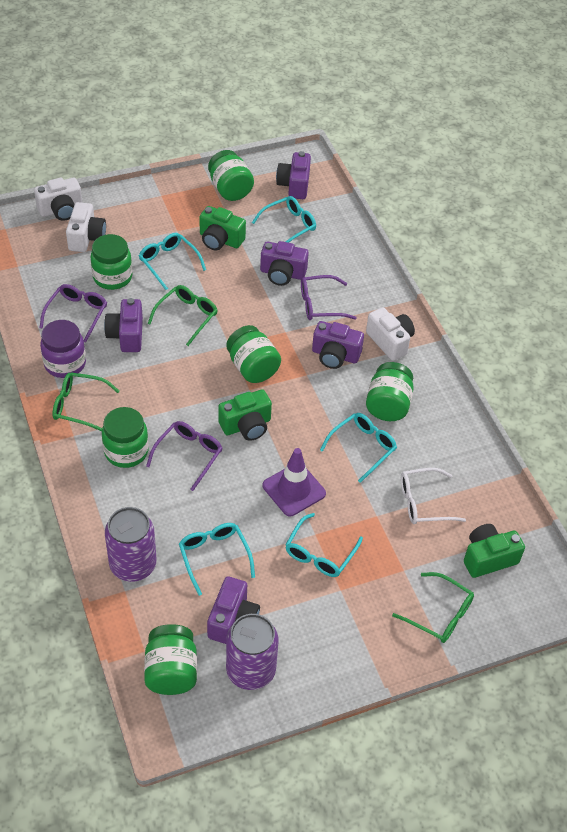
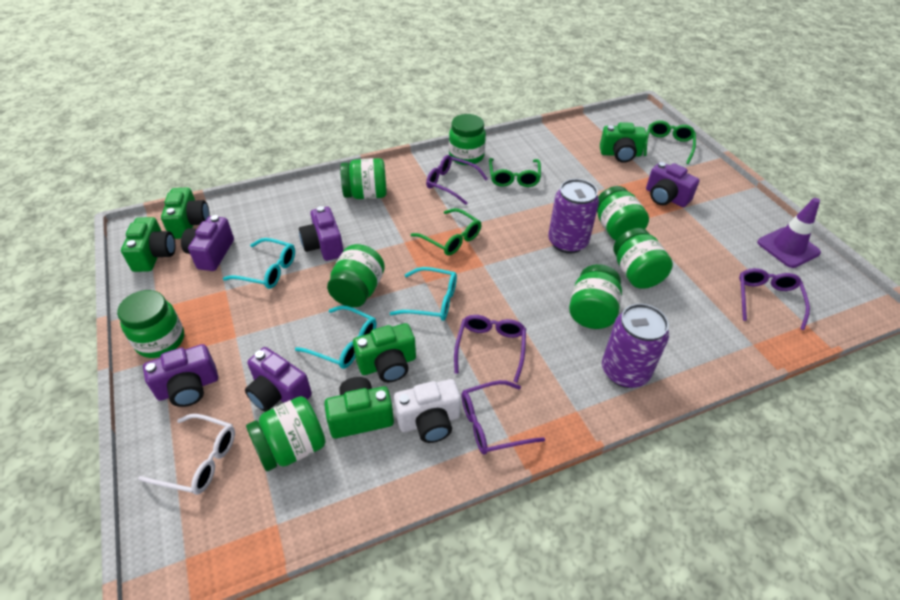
green camera: [199,206,246,251] [218,389,272,441] [464,524,525,578] = 3 -> [121,217,175,272] [161,188,210,239] [324,377,394,439] [353,323,416,382] [600,122,647,163] = 5
green jar: [91,234,132,290] [102,407,149,468] [144,624,197,695] [208,150,254,201] [226,325,281,383] [366,362,414,421] = 6 -> [117,290,184,358] [246,396,325,471] [327,244,385,307] [340,158,387,199] [449,114,486,165] [569,264,622,329] [597,186,649,241] [613,228,673,289] = 8
purple glasses: [39,284,107,343] [146,421,223,491] [301,275,357,320] = 3 -> [426,155,488,205] [454,315,526,383] [462,380,545,454] [739,268,810,330] = 4
purple jar: [40,320,86,378] = 1 -> none = 0
turquoise glasses: [139,233,206,290] [179,523,255,596] [252,196,316,243] [285,513,363,577] [320,413,397,483] = 5 -> [223,238,295,289] [295,305,377,369] [390,267,457,321] = 3
white camera: [34,178,83,221] [66,202,106,252] [366,307,415,361] = 3 -> [394,379,461,443] = 1

